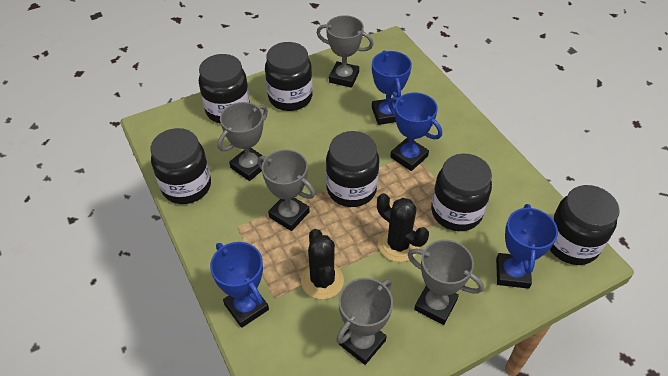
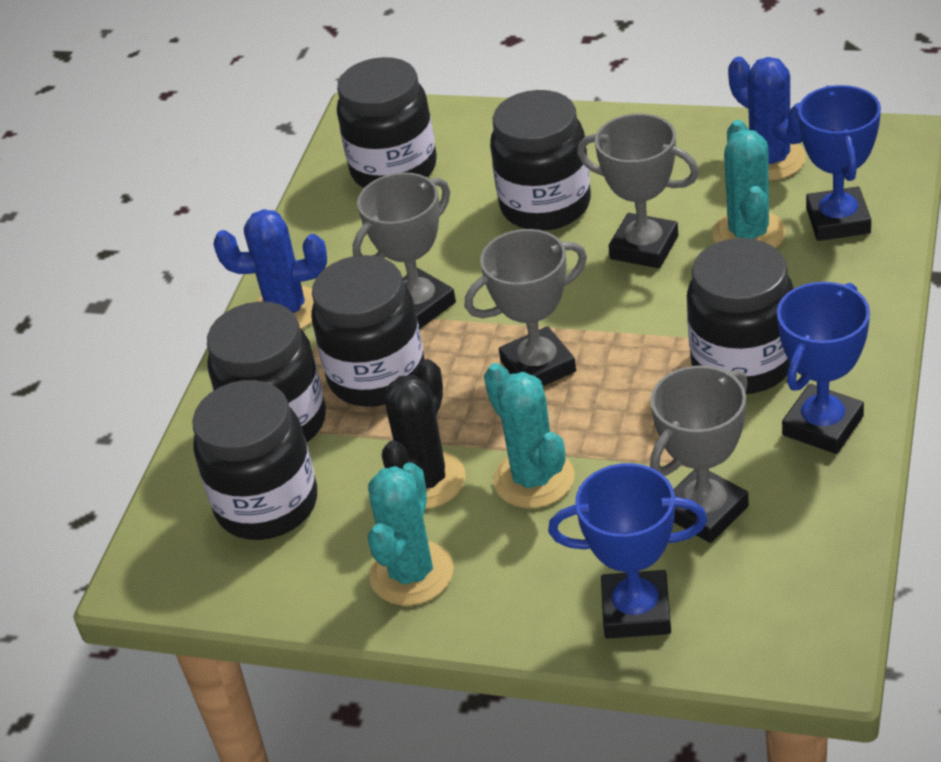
black cactus: [301,229,344,299] [377,193,429,262] = 2 -> [382,359,465,509] = 1
blue cactus: none = 0 -> [214,209,327,329] [728,57,806,180] = 2
blue trophy: [210,242,269,328] [372,50,412,125] [388,93,442,171] [496,204,558,289] = 4 -> [548,463,707,639] [777,282,870,454] [798,85,881,241] = 3
grey trophy: [218,102,268,181] [258,149,315,231] [317,15,374,88] [336,278,393,365] [408,240,484,325] = 5 -> [353,172,456,329] [465,229,587,386] [577,113,699,268] [650,365,749,543] = 4
turquoise cactus: none = 0 -> [368,462,454,605] [484,363,575,508] [712,120,786,248] = 3

